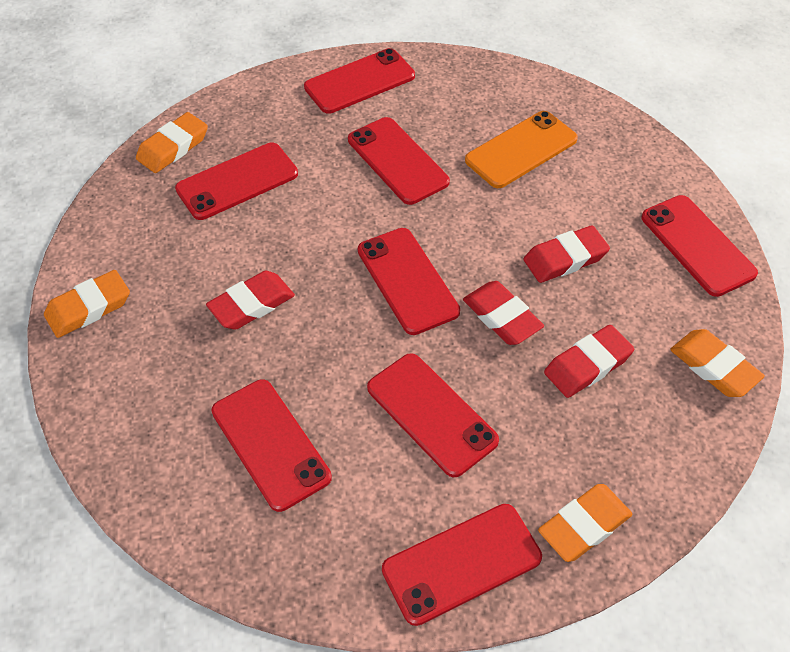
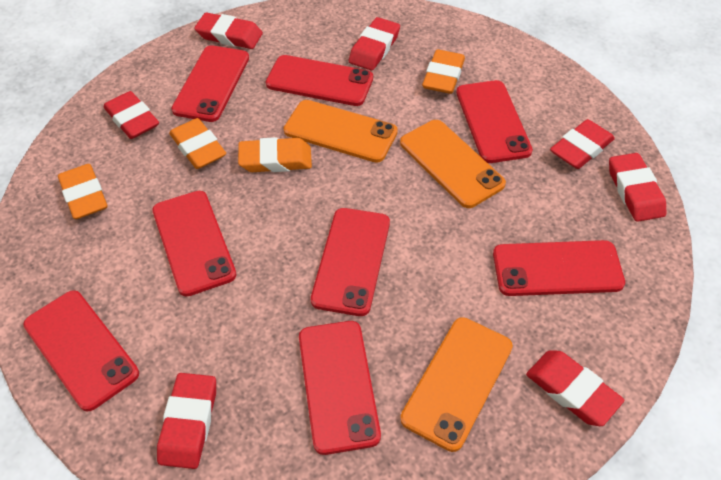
orange phone: [465,111,578,188] = 1 -> [284,100,398,163] [400,120,506,208] [400,317,513,452] = 3
red eraser: [206,271,295,330] [463,281,544,345] [523,225,610,283] [544,325,634,398] = 4 -> [104,91,159,139] [157,373,216,469] [194,12,263,49] [349,17,400,70] [526,350,624,426] [550,119,615,169] [609,153,666,222] = 7

